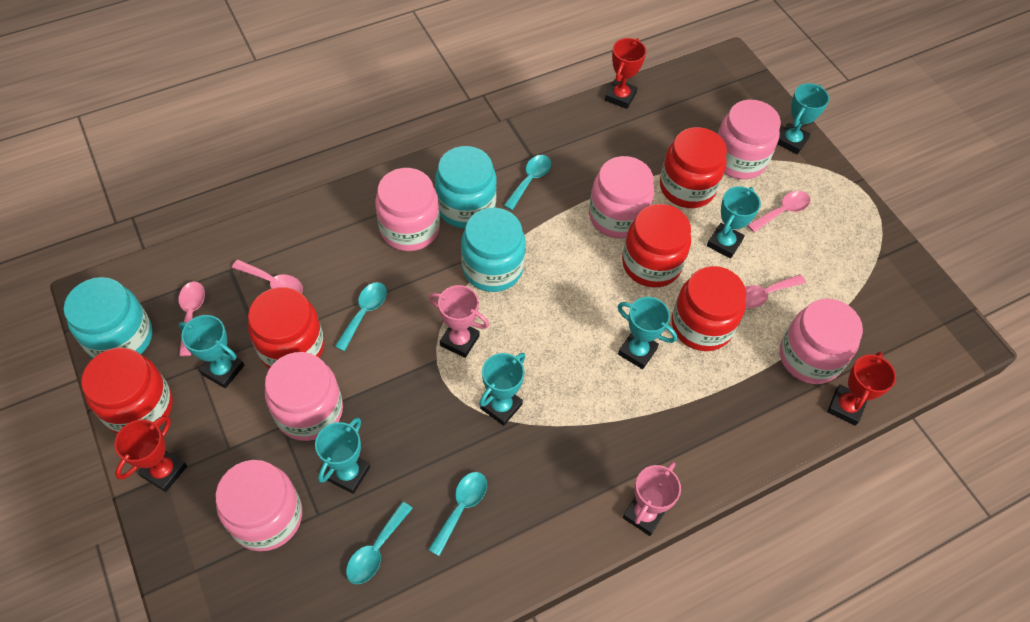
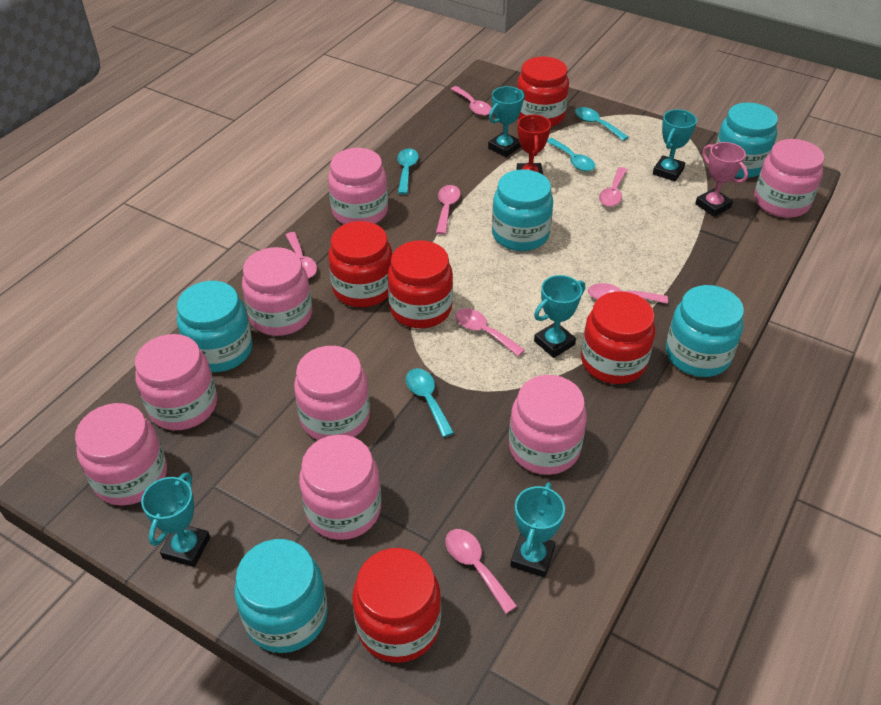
pink jar: [216,460,302,551] [265,352,343,441] [375,168,440,251] [589,156,654,238] [718,100,781,179] [780,299,863,384] = 6 -> [75,403,167,506] [135,334,217,430] [242,247,312,336] [294,346,370,440] [299,435,381,540] [328,148,388,224] [509,375,587,475] [754,139,825,218] = 8
pink spoon: [179,282,205,356] [232,259,303,293] [745,274,806,308] [747,191,811,232] = 4 -> [286,232,317,278] [436,185,460,235] [445,529,517,614] [451,86,492,116] [455,308,525,357] [588,283,668,304] [599,167,627,207] = 7
pink trophy: [429,285,489,358] [623,462,681,536] = 2 -> [695,142,748,217] = 1
red trophy: [114,416,187,492] [605,38,646,109] [827,352,896,426] = 3 -> [516,114,551,174] = 1
turquoise jar: [64,277,152,358] [435,146,497,228] [461,208,526,292] = 3 -> [177,281,252,372] [234,539,328,653] [492,169,553,251] [666,285,744,377] [716,102,778,178] = 5
turquoise trophy: [179,315,244,388] [315,417,370,494] [479,353,525,426] [617,297,677,369] [707,186,761,259] [777,83,829,154] = 6 -> [141,473,210,567] [488,86,525,157] [510,483,565,578] [534,275,585,358] [653,109,697,182] = 5

